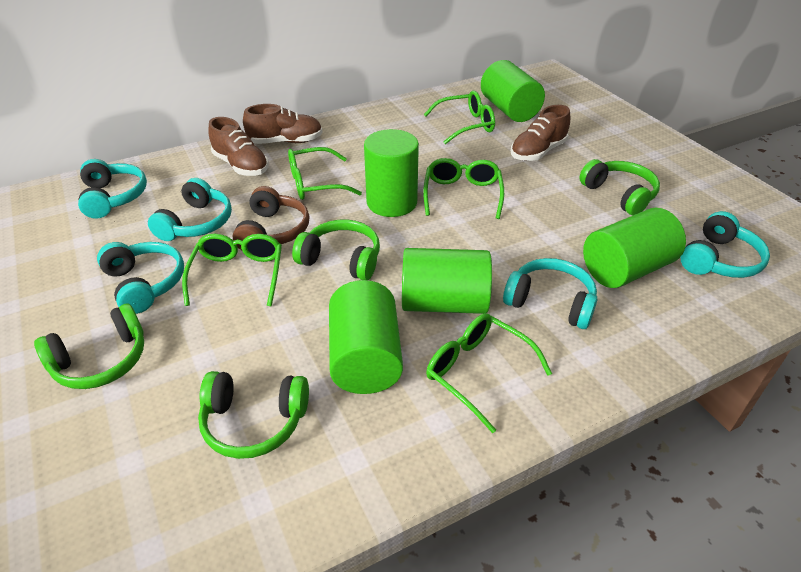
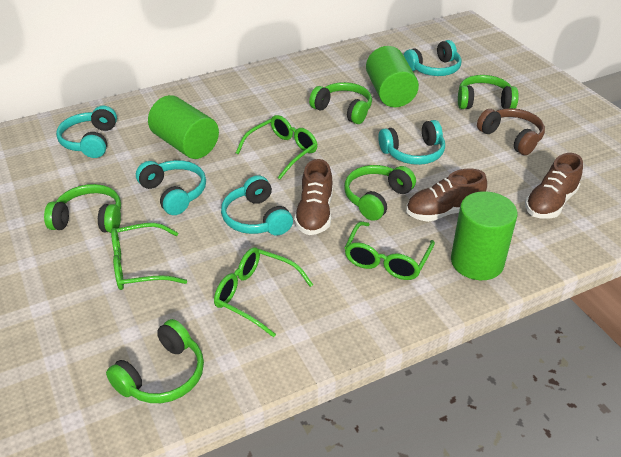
green cylinder: [329,280,403,394] [364,129,419,217] [402,248,492,314] [481,60,545,122] [583,208,686,288] = 5 -> [148,95,219,159] [366,46,419,107] [451,191,518,280] = 3
green glasses: [182,234,282,306] [288,147,362,200] [423,158,504,219] [424,91,495,144] [426,313,552,433] = 5 -> [111,223,187,290] [214,247,313,337] [236,115,318,179] [345,221,435,280] = 4
green headphones: [34,304,144,389] [198,371,309,459] [292,219,380,280] [580,159,660,215] = 4 -> [44,184,121,233] [106,319,204,403] [309,82,372,124] [344,165,416,221] [458,75,519,109] = 5

